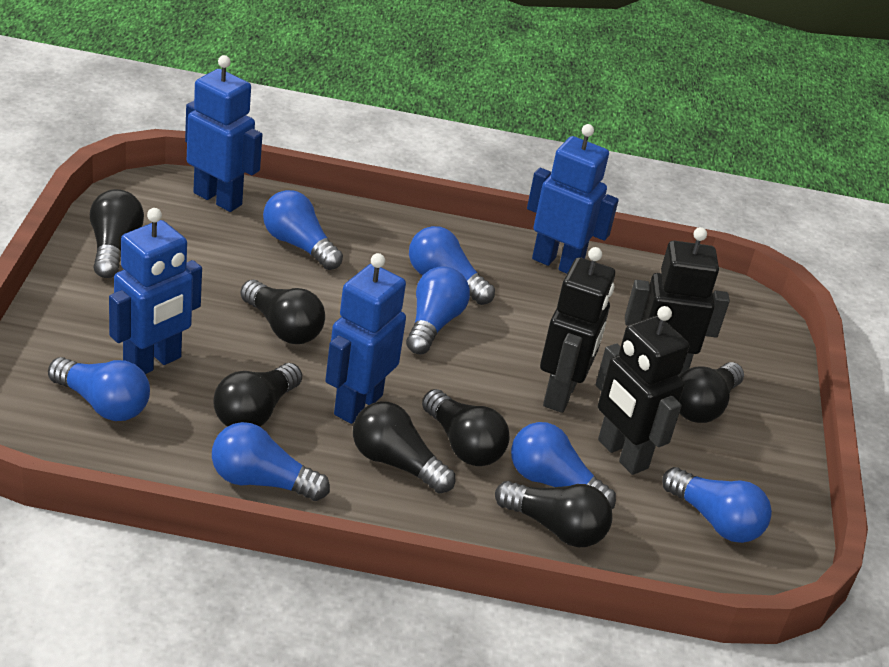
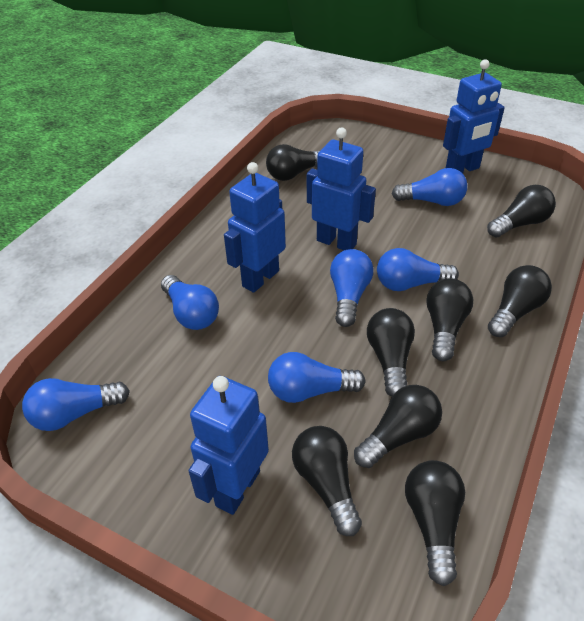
black light bulb: [90,189,144,278] [213,363,302,427] [240,280,325,344] [353,401,455,494] [422,389,510,466] [495,481,612,547] [679,362,744,423] = 7 -> [266,144,319,181] [292,426,362,536] [354,385,442,468] [367,308,415,397] [405,460,465,586] [426,278,473,361] [487,185,556,238] [488,265,552,337] = 8
black robot: [540,247,615,413] [596,306,689,475] [625,227,730,376] = 3 -> none = 0
blue light bulb: [48,357,150,421] [212,422,330,501] [263,190,343,270] [406,266,470,354] [409,226,495,305] [511,422,616,509] [662,467,772,543] = 7 -> [22,378,130,431] [161,275,219,330] [268,352,366,403] [330,249,373,327] [377,248,459,291] [392,168,467,206] = 6

